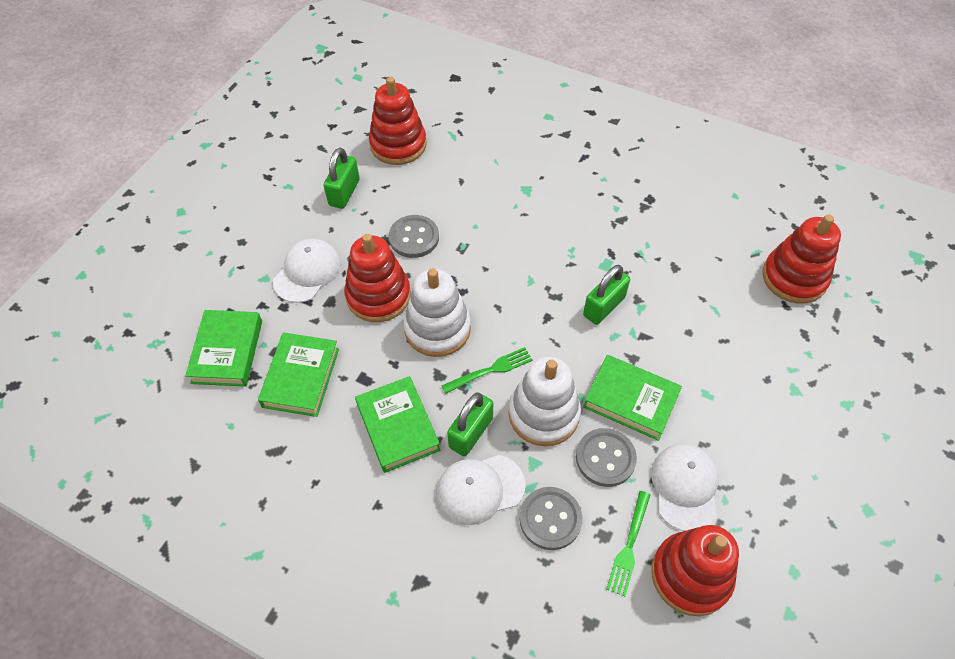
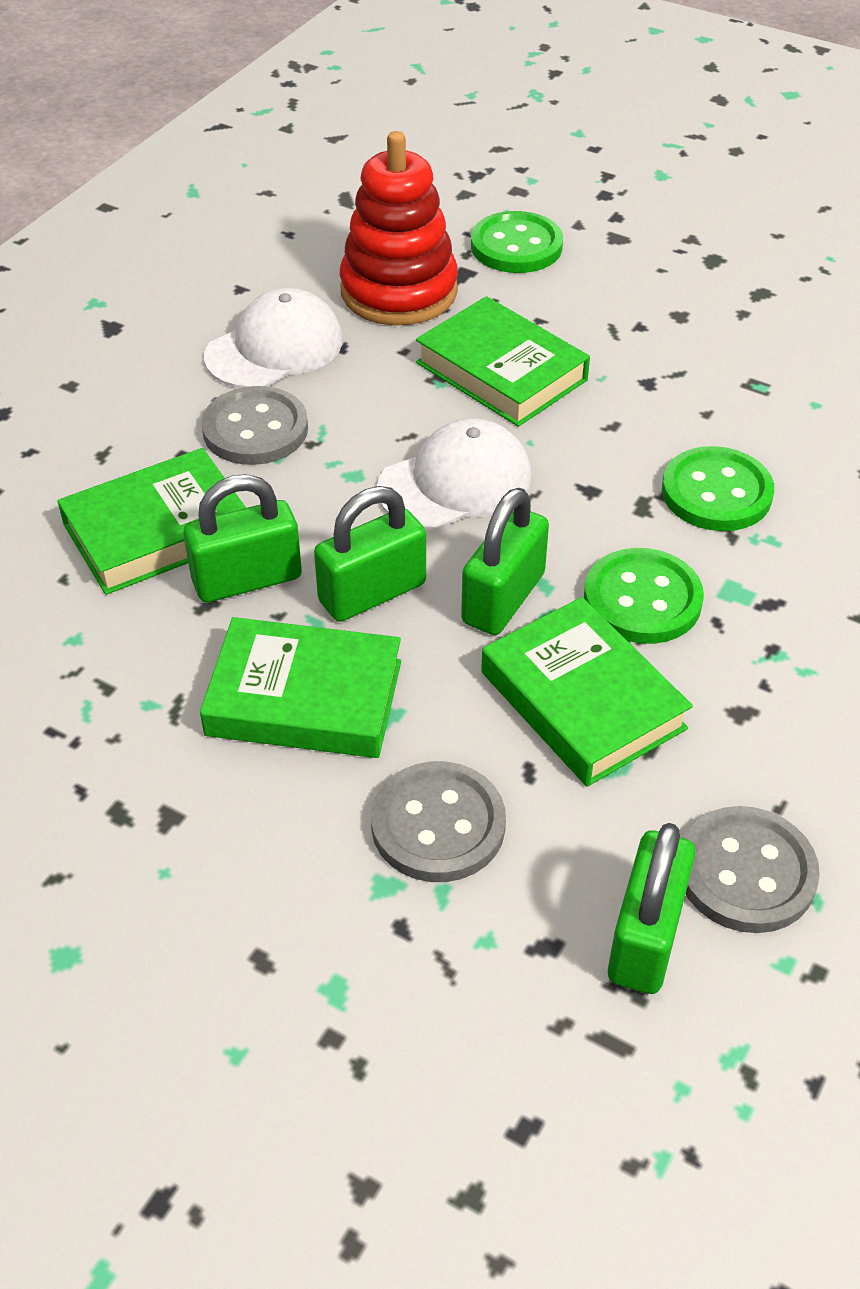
green button: none = 0 -> [471,211,563,273] [584,548,704,644] [662,446,774,531] = 3
green fork: [441,347,533,394] [606,491,650,597] = 2 -> none = 0
green padlock: [324,148,360,209] [447,392,493,456] [583,265,630,325] = 3 -> [183,474,302,603] [314,486,426,622] [461,488,549,635] [608,823,695,994] = 4
red stacking toy: [344,234,411,322] [369,77,427,165] [651,525,739,616] [762,215,841,304] = 4 -> [340,131,458,326] = 1
white cap: [273,239,341,303] [437,455,525,525] [651,444,719,531] = 3 -> [204,288,343,388] [377,418,532,530] = 2
white stacking toy: [403,268,471,357] [508,357,581,446] = 2 -> none = 0

